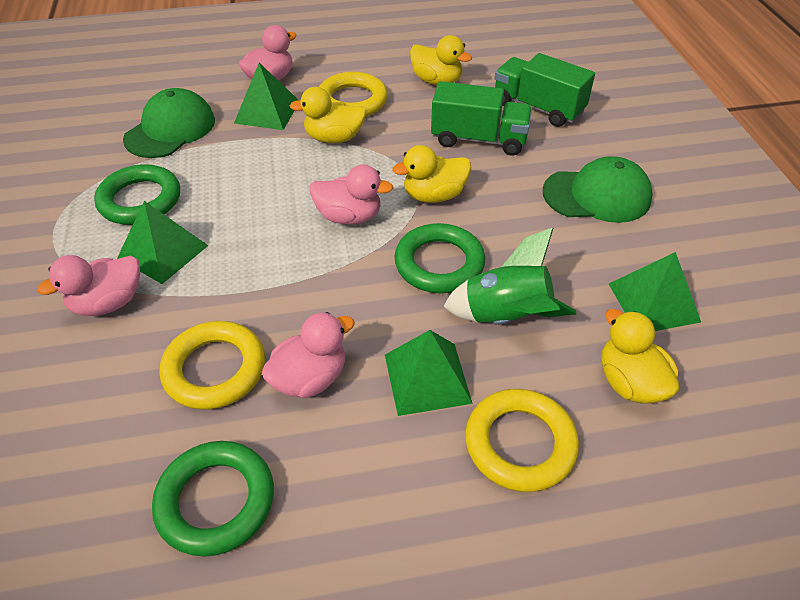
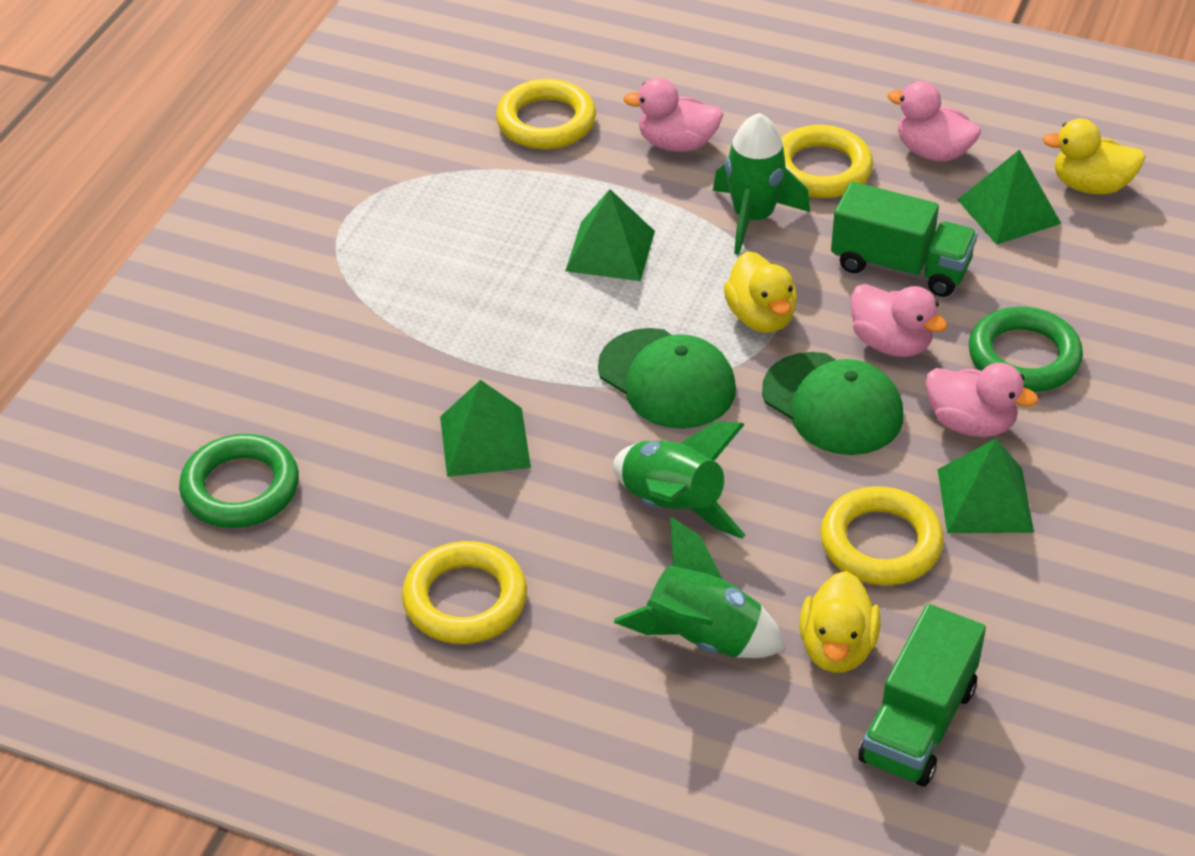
green ring: [94,164,180,225] [152,441,274,557] [394,223,485,293] = 3 -> [179,434,299,528] [969,307,1083,392] = 2
green rocket: [443,227,577,325] = 1 -> [613,422,746,539] [614,517,786,658] [713,113,810,255] = 3
yellow duck: [290,87,367,143] [392,145,471,203] [410,35,472,85] [602,309,679,403] = 4 -> [724,251,797,333] [799,571,881,673] [1042,118,1145,194] = 3
yellow ring: [160,321,265,410] [319,72,388,117] [465,389,579,492] = 3 -> [402,541,527,644] [496,79,596,149] [781,125,873,198] [820,486,944,585] = 4

